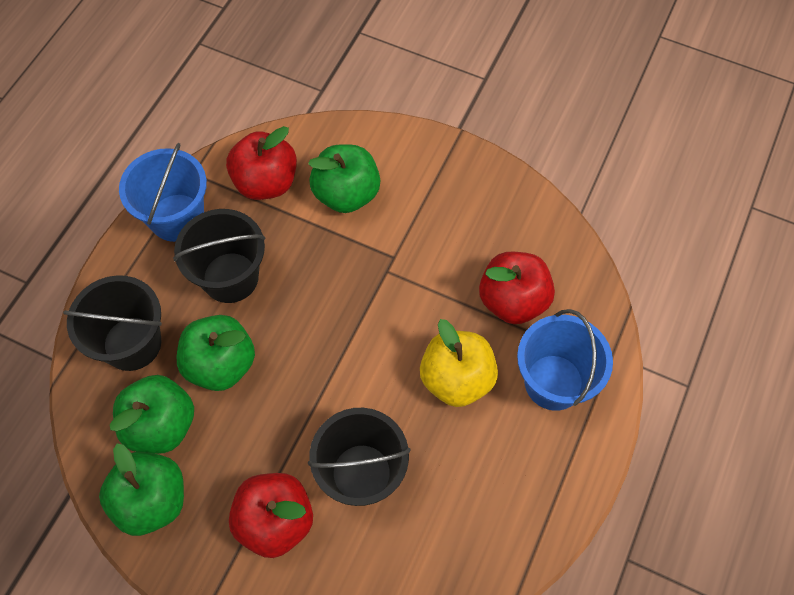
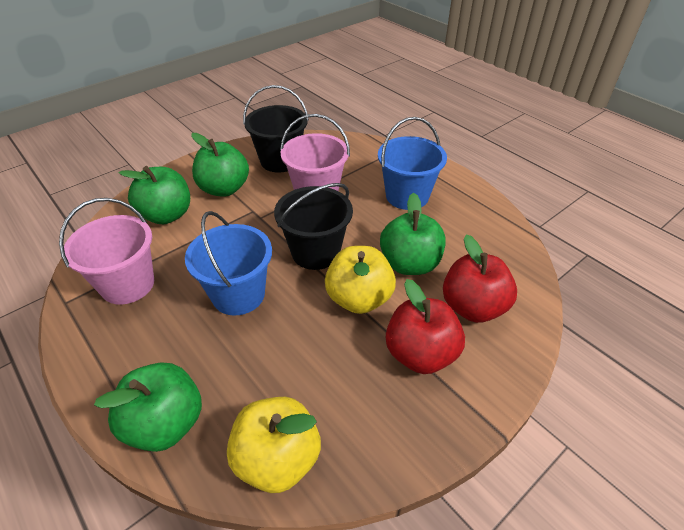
black bucket: [63,275,162,371] [173,209,266,303] [308,408,411,506] = 3 -> [243,85,309,172] [274,183,353,270] = 2
pink bucket: none = 0 -> [59,198,154,305] [280,114,350,191] = 2
red apple: [226,126,297,200] [229,473,313,558] [479,252,555,324] = 3 -> [386,279,465,374] [443,235,517,323] = 2
yellow apple: [420,319,498,407] = 1 -> [227,397,321,493] [325,246,396,314] = 2

